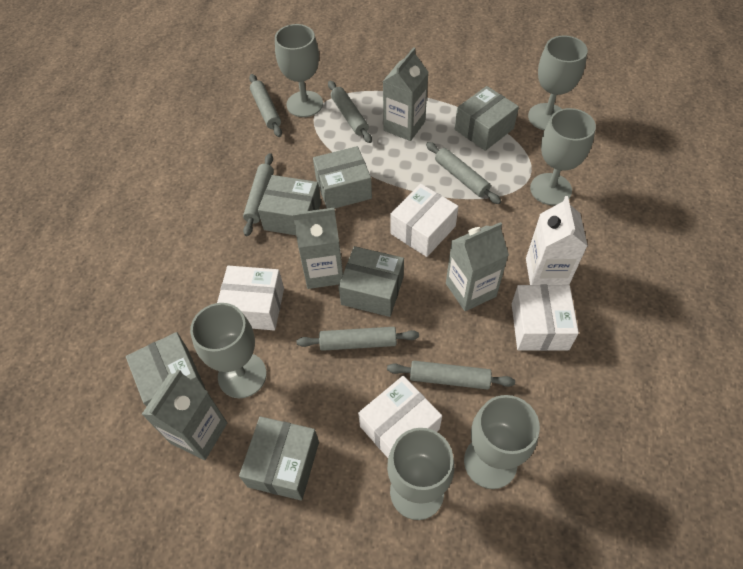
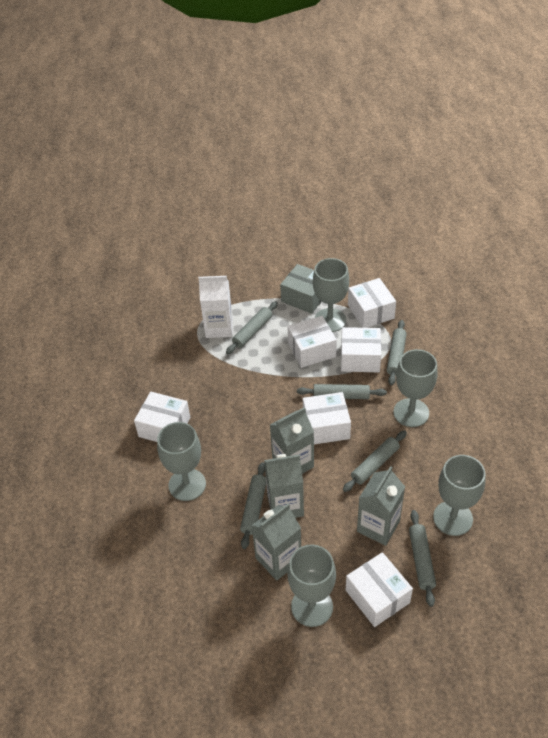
grey box: [126,332,206,407] [239,416,319,501] [258,175,321,235] [313,146,372,209] [338,246,404,317] [455,86,519,151] = 6 -> [280,264,322,314] = 1
grey goblet: [190,303,267,398] [275,24,323,117] [387,428,454,520] [464,395,540,489] [528,36,588,130] [530,108,596,205] = 6 -> [157,422,206,501] [287,544,336,627] [313,258,349,332] [393,349,438,427] [433,455,486,536] = 5
white box: [217,266,284,330] [358,376,442,458] [390,184,459,257] [512,285,579,351] = 4 -> [134,392,190,442] [287,316,337,368] [303,392,351,444] [341,327,381,372] [346,552,413,627] [348,278,396,328] = 6

